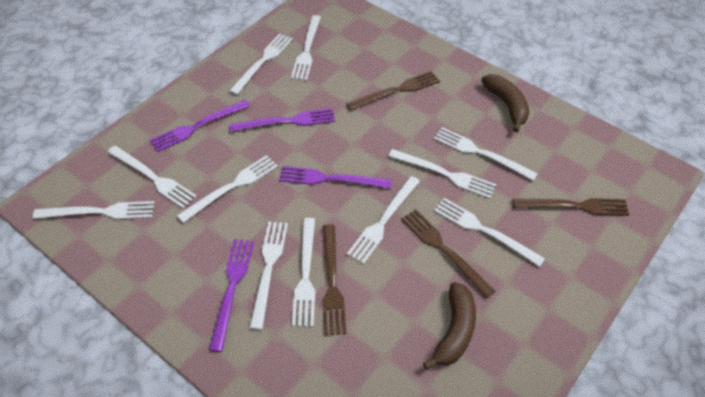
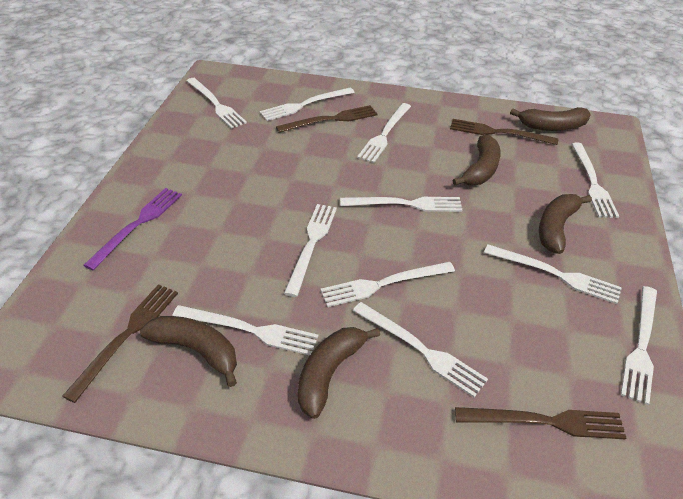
brown banana: [423,282,476,370] [481,74,529,132] = 2 -> [140,316,237,387] [298,327,380,419] [453,135,501,186] [510,107,591,131] [539,194,592,254] = 5
purple fork: [150,100,250,152] [209,239,254,352] [229,108,335,132] [279,166,392,189] = 4 -> [83,188,182,270] = 1

